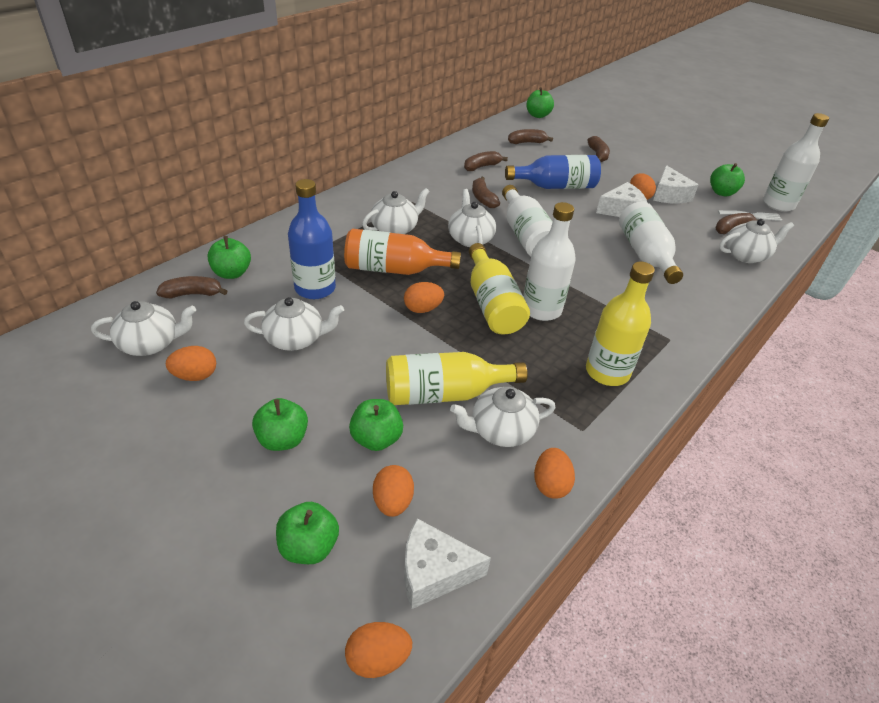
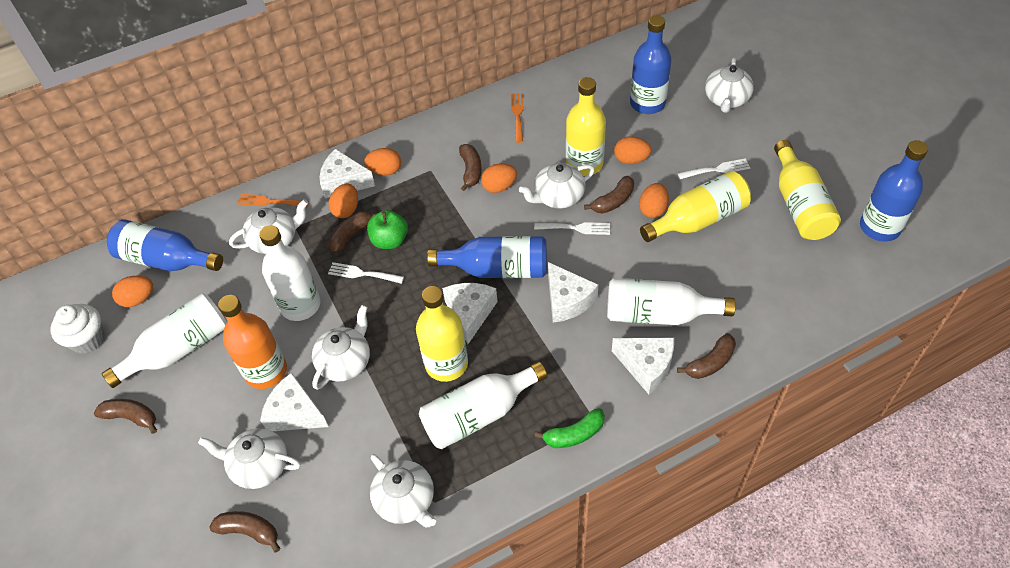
blue bottle: [288,179,336,299] [505,155,601,189] = 2 -> [107,219,223,271] [427,236,547,278] [630,15,672,114] [860,140,928,242] = 4
green apple: [208,236,251,279] [252,398,308,451] [276,502,339,564] [349,399,403,451] [526,87,554,118] [710,163,745,196] = 6 -> [367,210,408,249] = 1
green banana: none = 0 -> [535,408,605,448] = 1
orange fork: none = 0 -> [237,194,309,208] [511,93,524,143] = 2
white cheese: [404,518,491,609] [596,182,647,217] [653,165,699,204] = 3 -> [260,373,329,431] [320,149,375,199] [442,283,498,344] [548,262,598,323] [612,338,674,394] = 5
white cupcake: none = 0 -> [50,304,105,354] = 1
white fork: [718,210,782,221] = 1 -> [328,262,404,284] [534,222,610,235] [677,158,750,179] = 3
yellow bottle: [386,352,528,405] [469,243,530,334] [586,262,655,386] = 3 -> [416,286,468,382] [566,77,606,176] [640,171,751,242] [774,140,841,240] = 4

